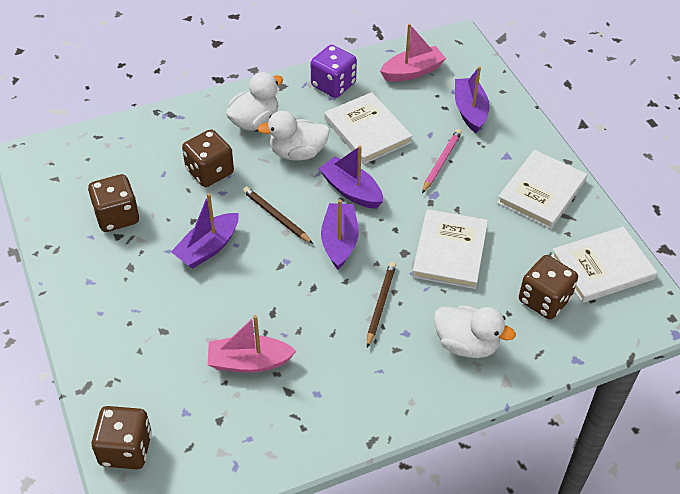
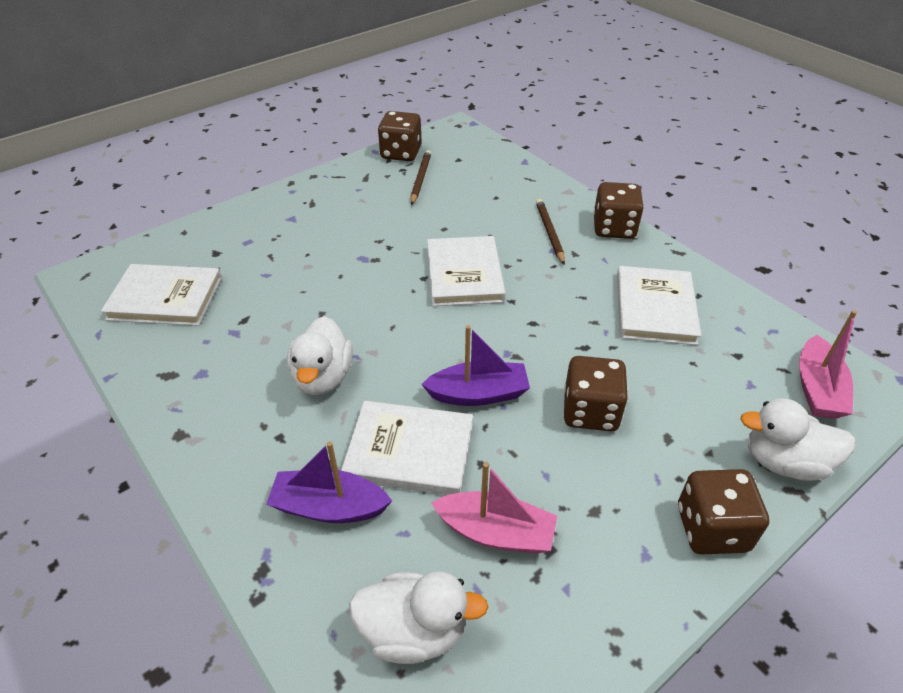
pink pencil: [422,129,462,193] = 1 -> none = 0
purple boat: [171,193,239,269] [319,145,383,209] [321,200,359,269] [455,66,490,133] = 4 -> [266,441,392,523] [421,325,530,406] = 2
purple dice: [311,45,357,98] = 1 -> none = 0

